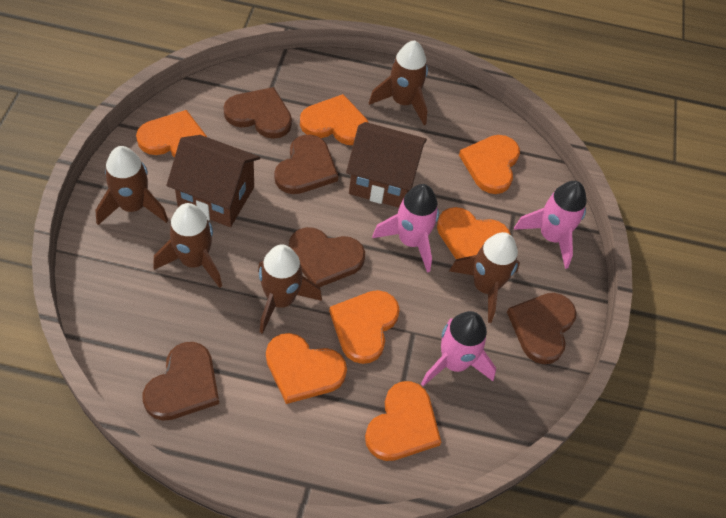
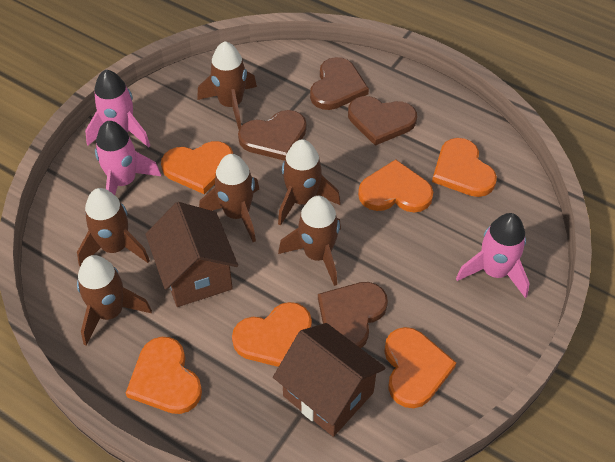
brown heart: [143,342,219,421] [224,87,292,139] [274,135,338,194] [289,227,365,287] [507,293,576,364] = 5 -> [238,110,306,161] [310,57,369,110] [318,282,388,348] [348,96,417,146] = 4
brown rocket: [96,146,168,225] [153,203,222,288] [258,245,322,334] [369,40,428,125] [449,232,520,323] = 5 -> [77,188,150,267] [77,255,152,346] [197,41,257,129] [199,154,259,242] [278,139,341,226] [278,196,341,286] = 6
orange heart: [136,110,207,158] [266,333,347,404] [300,94,369,145] [329,290,400,364] [365,381,441,461] [437,207,511,259] [459,135,520,194] = 7 -> [126,337,202,414] [161,141,233,194] [232,302,312,367] [358,159,433,212] [384,327,456,408] [432,138,497,197] = 6

